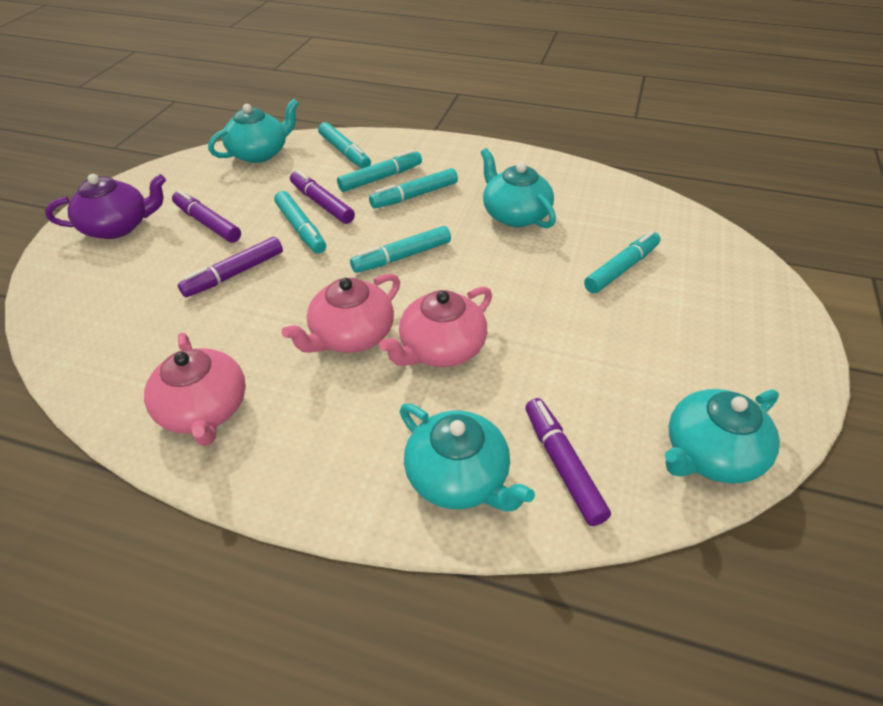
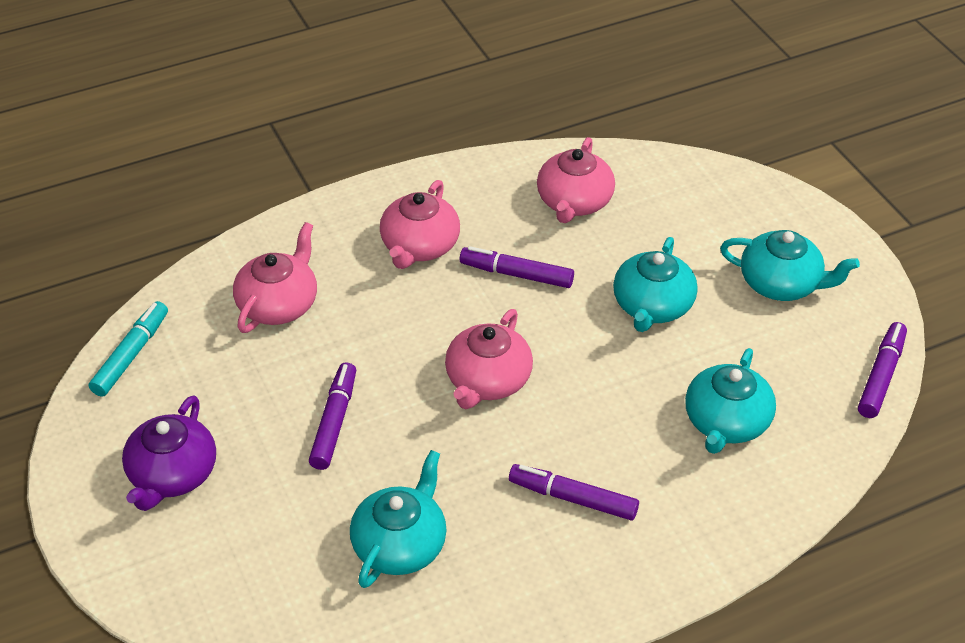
pink teapot: [144,333,246,446] [282,273,400,353] [379,287,492,367] = 3 -> [233,222,317,333] [380,180,460,269] [445,309,533,409] [537,137,615,223] = 4
turquoise marker: [274,191,326,254] [318,122,371,169] [337,150,422,192] [350,226,451,273] [369,168,458,209] [584,231,660,293] = 6 -> [89,301,168,397] = 1

